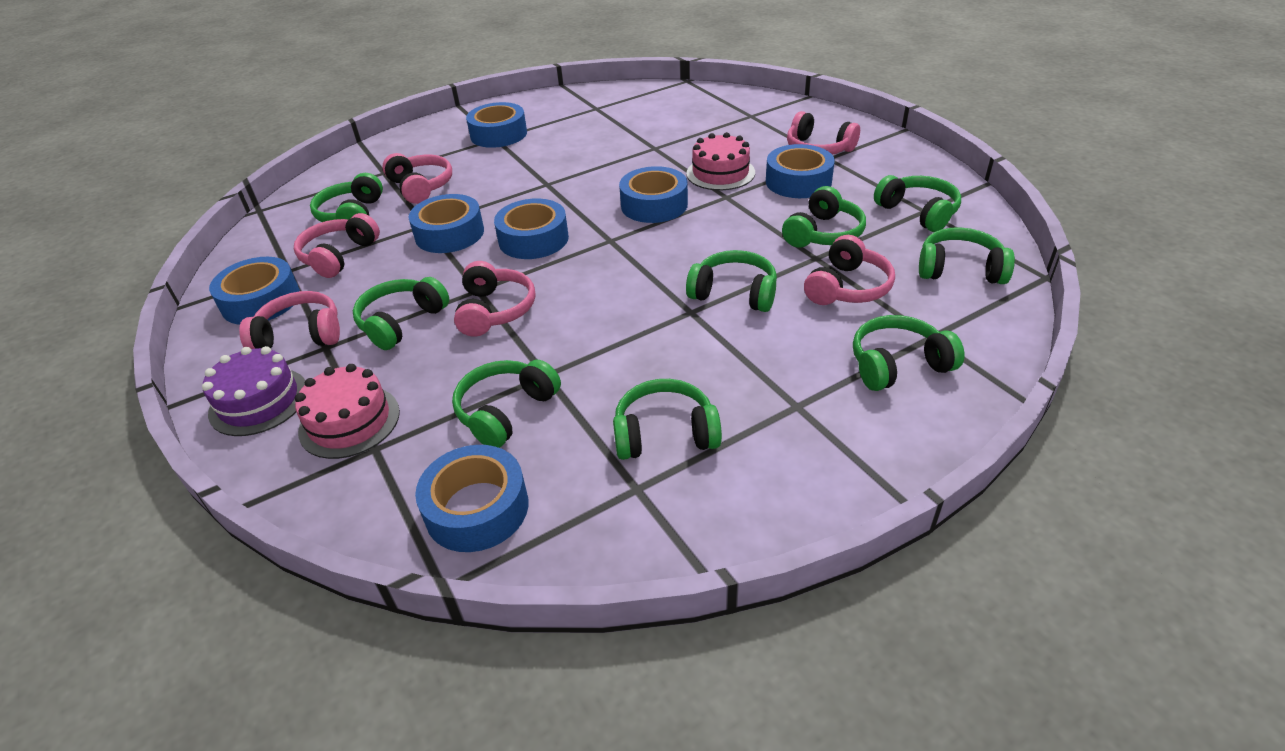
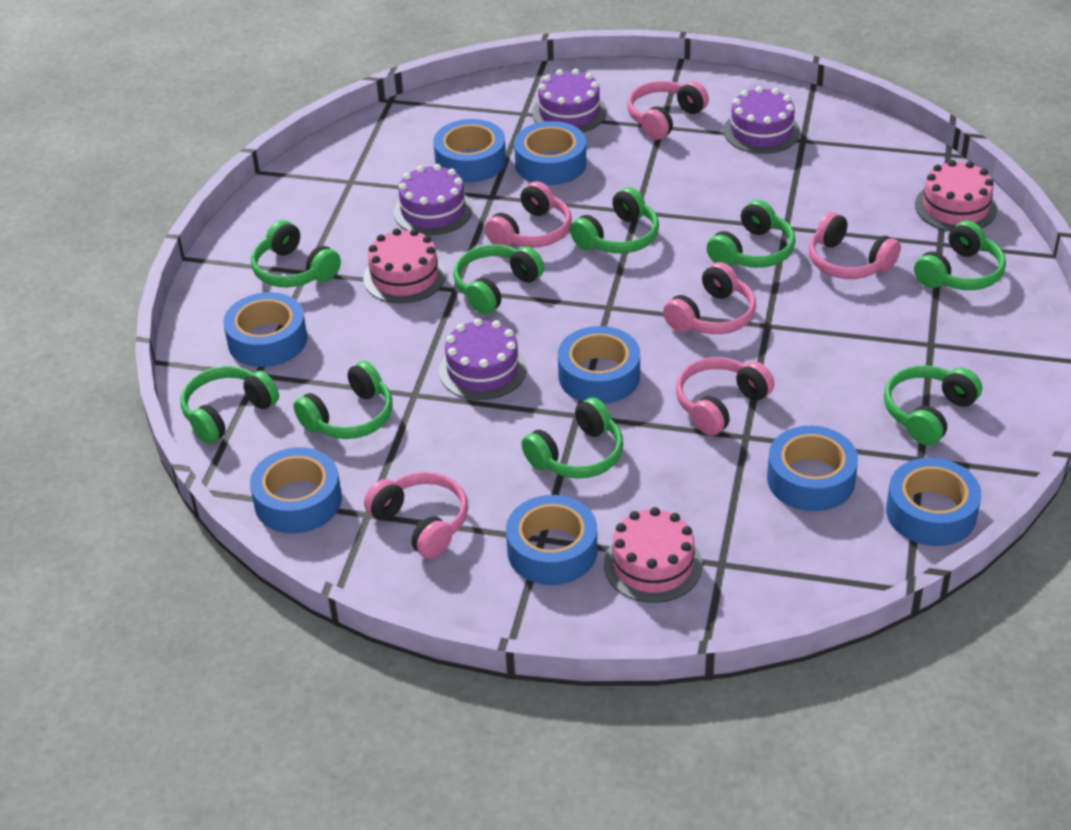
blue tape: [209,257,300,325] [409,194,484,253] [415,445,528,552] [466,102,527,148] [494,198,569,259] [619,166,688,223] [766,144,835,198] = 7 -> [223,292,307,367] [250,447,342,533] [433,119,506,183] [506,495,598,585] [514,121,586,185] [558,326,640,404] [767,426,858,511] [886,458,981,546] = 8
pink cake: [295,364,400,459] [686,132,755,190] = 2 -> [363,228,446,304] [604,507,702,603] [915,160,997,231] = 3
purple cake: [202,346,305,436] = 1 -> [394,164,473,236] [439,318,527,400] [532,68,607,132] [724,86,800,154] = 4

